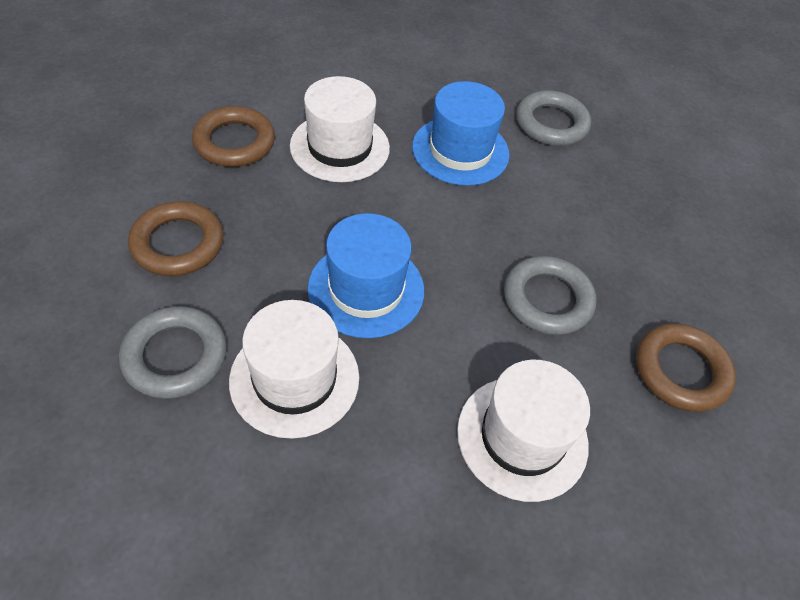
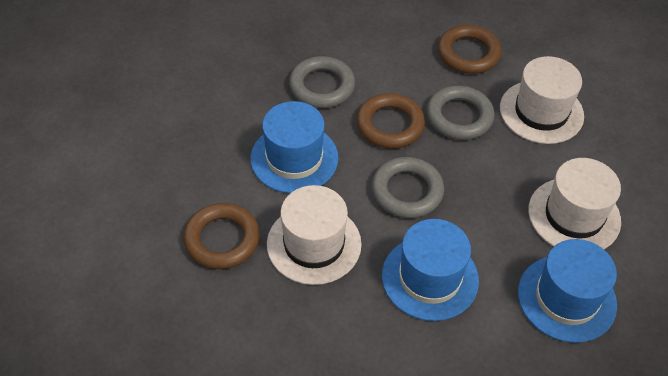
blue hat: [308,213,424,338] [412,81,510,186] = 2 -> [250,101,338,193] [382,219,479,321] [518,239,617,343] = 3

